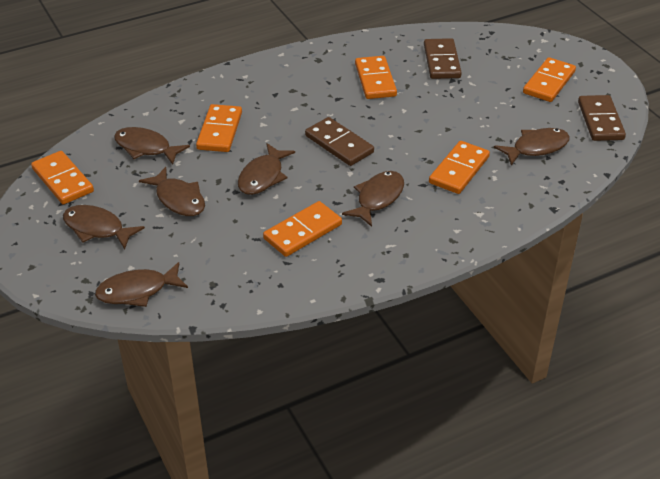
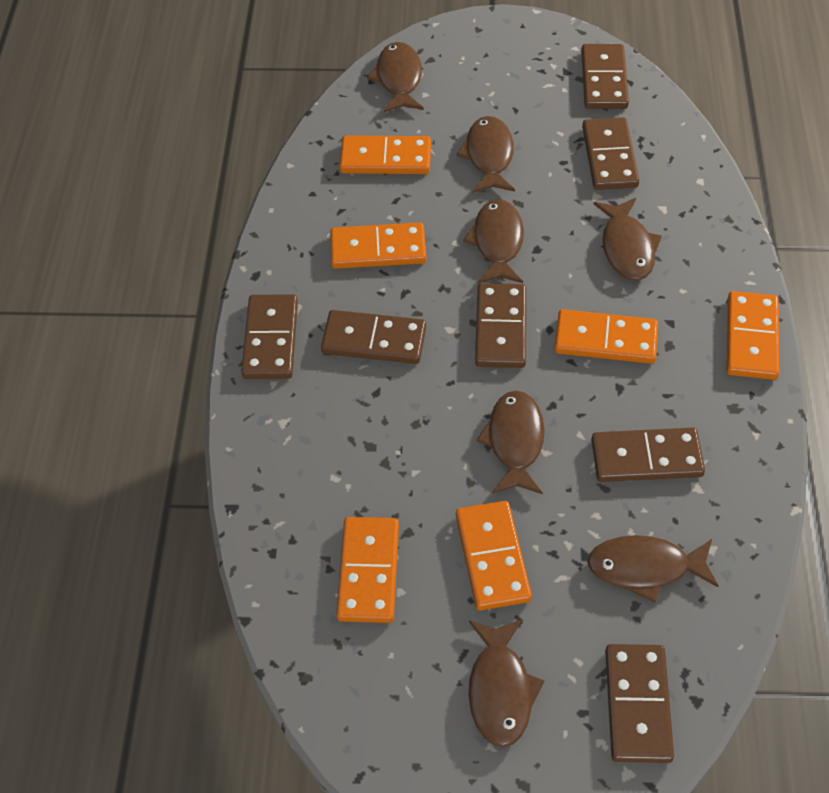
brown domino: [305,117,374,166] [424,38,462,79] [578,95,626,141] = 3 -> [241,294,298,379] [321,310,426,364] [475,283,526,368] [581,44,629,109] [582,117,639,190] [591,428,705,482] [605,644,674,763] = 7

